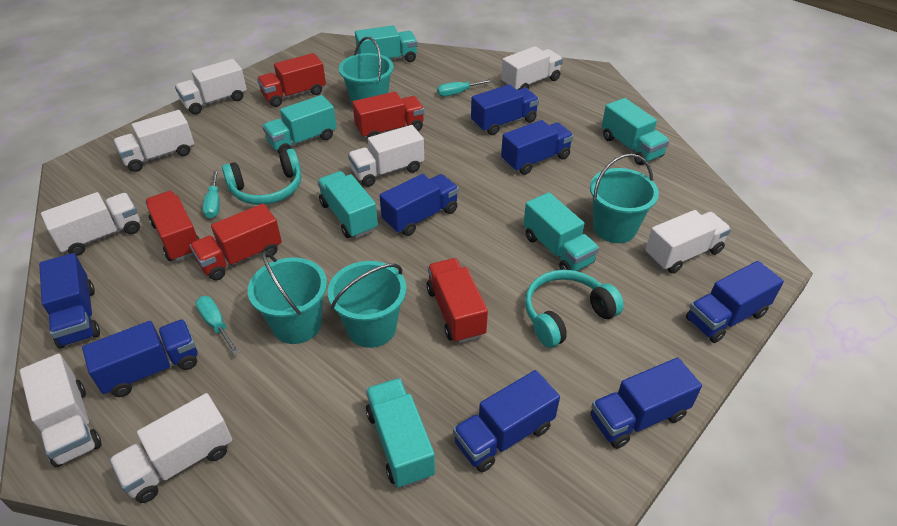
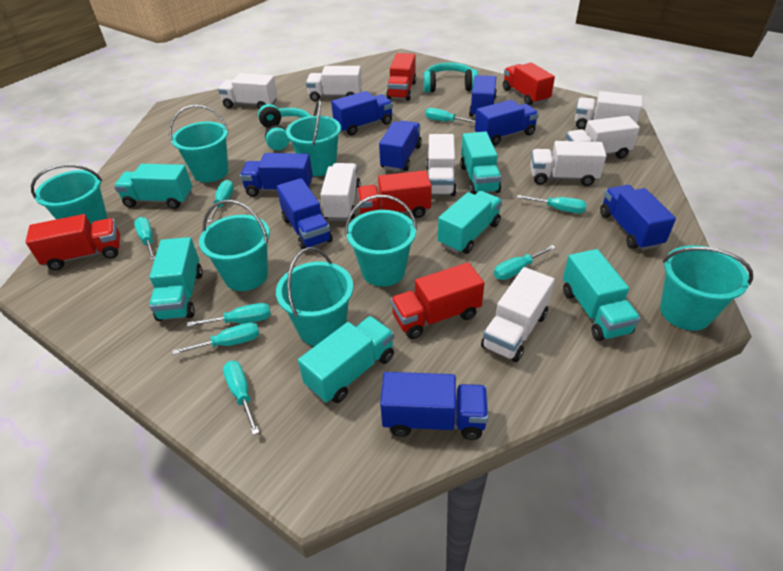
turquoise bucket: [248,251,327,344] [328,261,406,348] [339,37,393,107] [590,154,659,243] = 4 -> [31,164,108,226] [169,105,229,182] [199,200,270,291] [276,247,353,346] [286,100,341,176] [345,194,417,287] [660,245,753,331] = 7
turquoise screwdriver: [196,296,239,355] [203,170,220,219] [437,79,493,96] = 3 -> [134,217,155,261] [172,322,259,355] [187,303,271,327] [207,180,234,222] [223,361,259,435] [425,108,475,123] [494,245,556,280] [517,195,587,213] = 8

